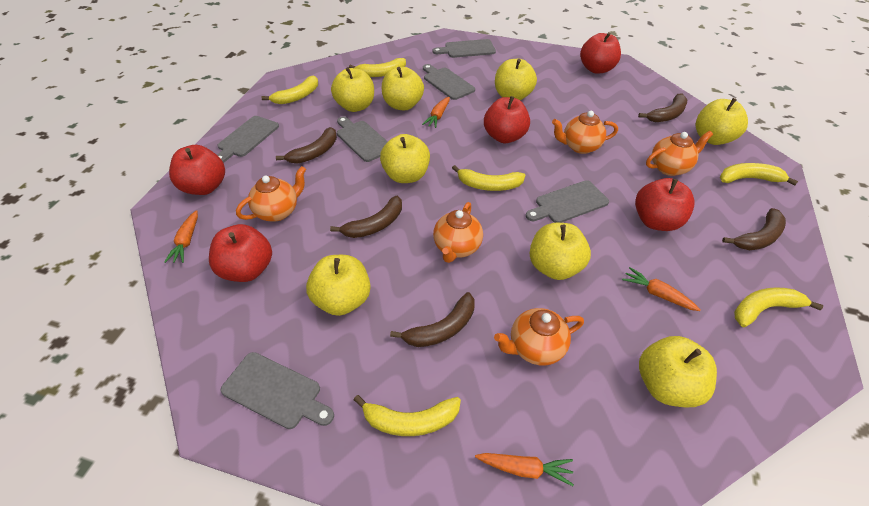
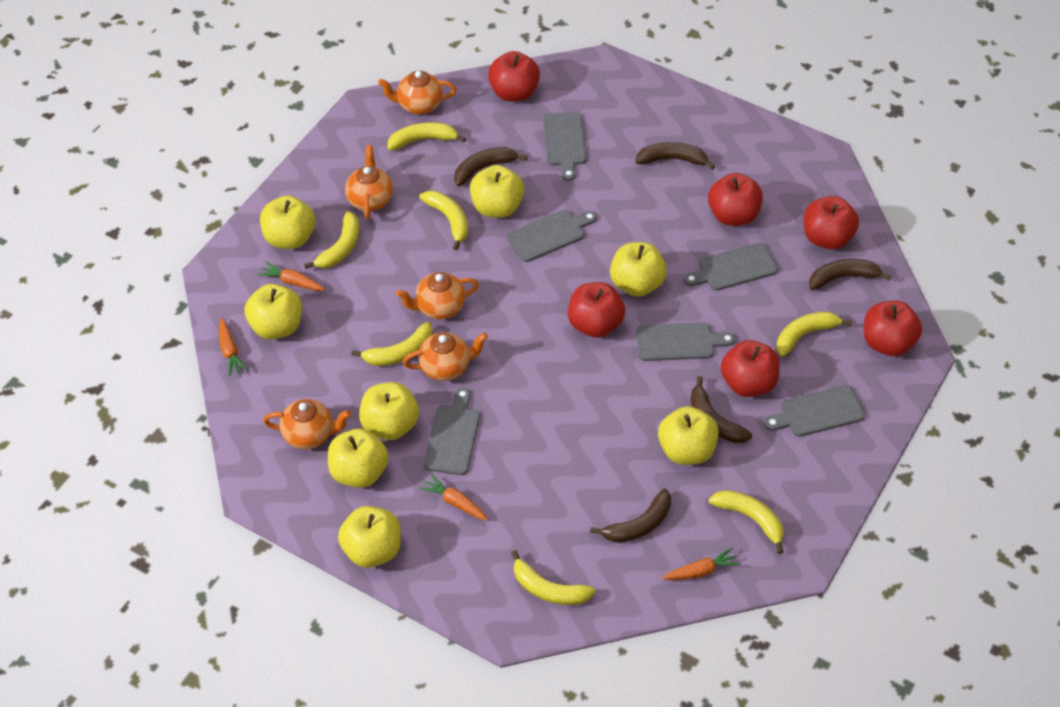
red apple: [169,145,225,195] [209,224,272,282] [484,96,530,143] [580,32,621,74] [635,178,695,231] = 5 -> [488,51,540,102] [568,282,625,338] [708,173,763,226] [721,340,780,397] [803,196,859,249] [864,300,922,356] = 6
yellow banana: [261,76,318,104] [349,58,406,77] [354,395,461,436] [452,165,525,191] [720,163,798,185] [734,287,823,327] = 6 -> [304,211,359,269] [351,322,433,366] [387,122,466,151] [419,191,468,250] [511,550,595,605] [709,490,784,554] [777,311,852,357] = 7

